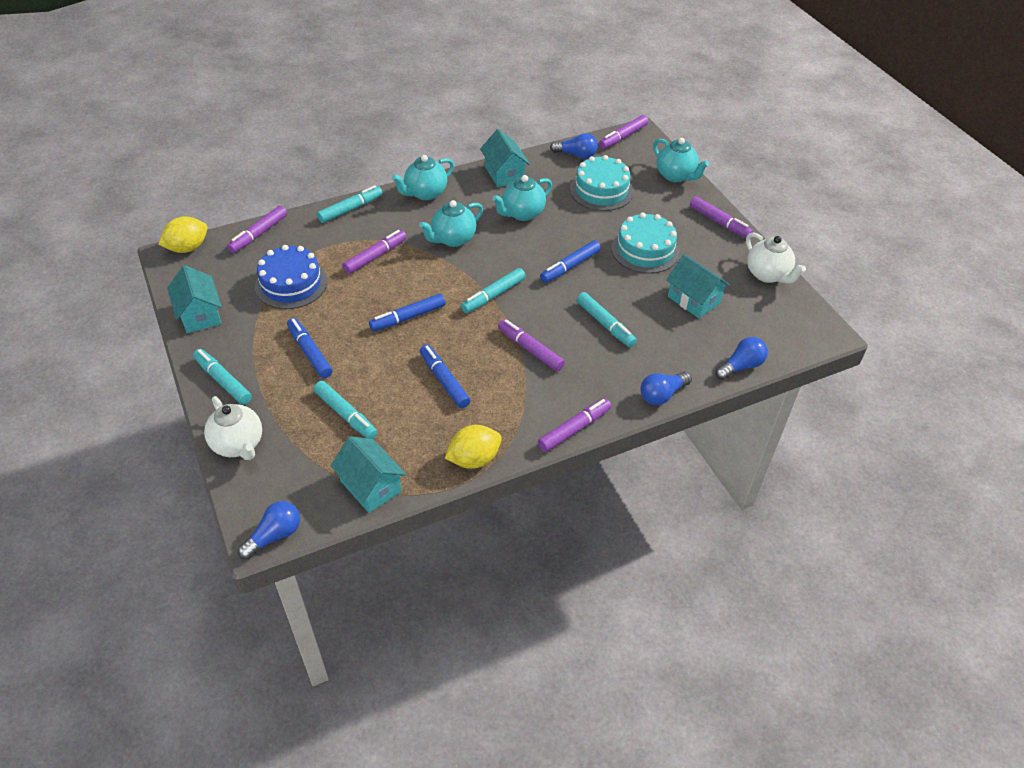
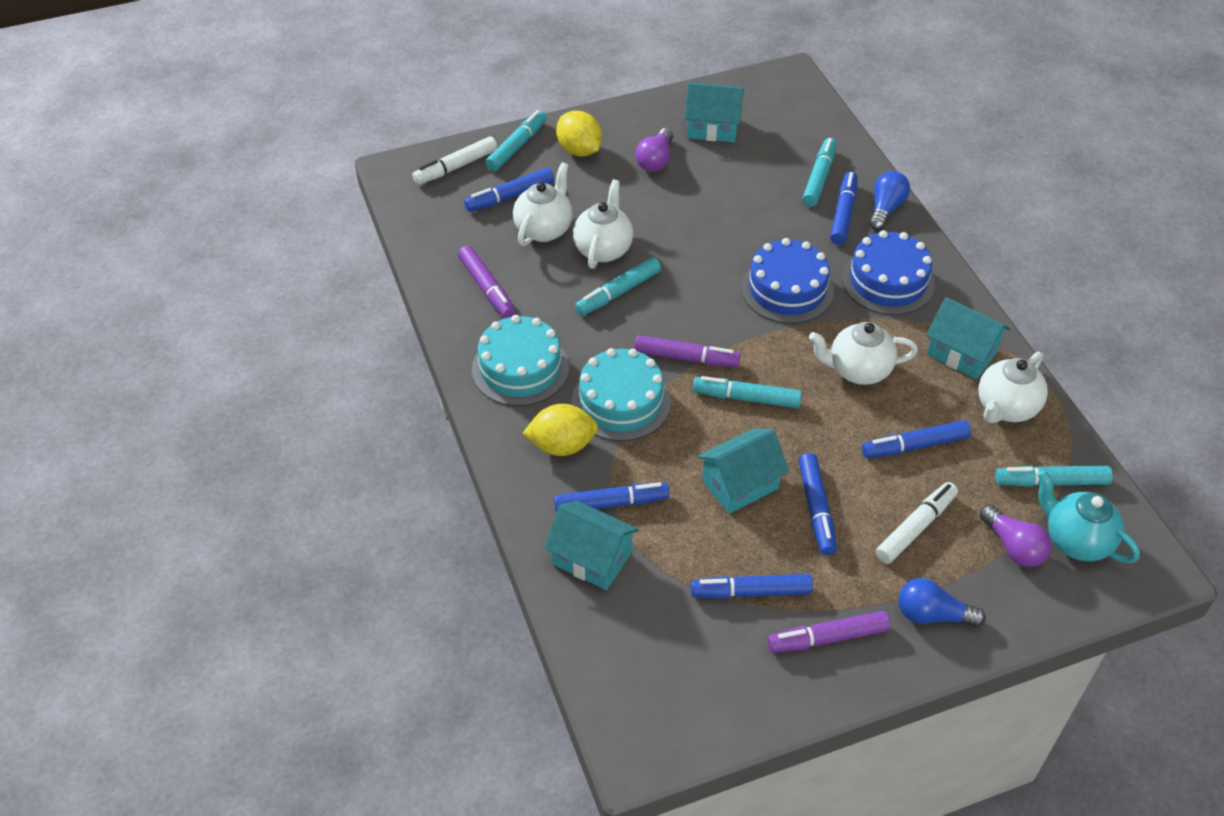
blue cake: [255,245,327,309] = 1 -> [741,238,834,323] [842,230,935,315] = 2
blue light bulb: [238,501,300,559] [550,133,598,159] [641,372,692,405] [715,337,768,380] = 4 -> [869,171,910,231] [899,578,986,628] = 2
blue marker: [287,318,332,378] [369,294,445,331] [420,345,471,408] [540,240,601,283] = 4 -> [464,168,554,212] [554,482,670,513] [691,574,813,599] [798,453,837,555] [830,172,858,245] [862,420,971,458] = 6
purple light bulb: none = 0 -> [635,128,673,172] [980,504,1052,567] = 2
purple marker: [227,206,287,253] [342,230,407,274] [498,319,565,371] [538,398,611,452] [599,115,648,149] [690,196,753,238] = 6 -> [458,246,515,318] [634,335,740,367] [768,611,890,653] = 3
turquoise teapot: [392,155,454,200] [419,200,483,247] [492,175,552,221] [653,138,709,182] = 4 -> [1037,470,1140,563] = 1
white marker: none = 0 -> [412,136,497,185] [876,482,958,564] = 2
white teapot: [204,396,262,460] [746,232,806,284] = 2 -> [513,162,573,246] [573,180,633,269] [809,322,918,385] [978,352,1048,423] = 4

